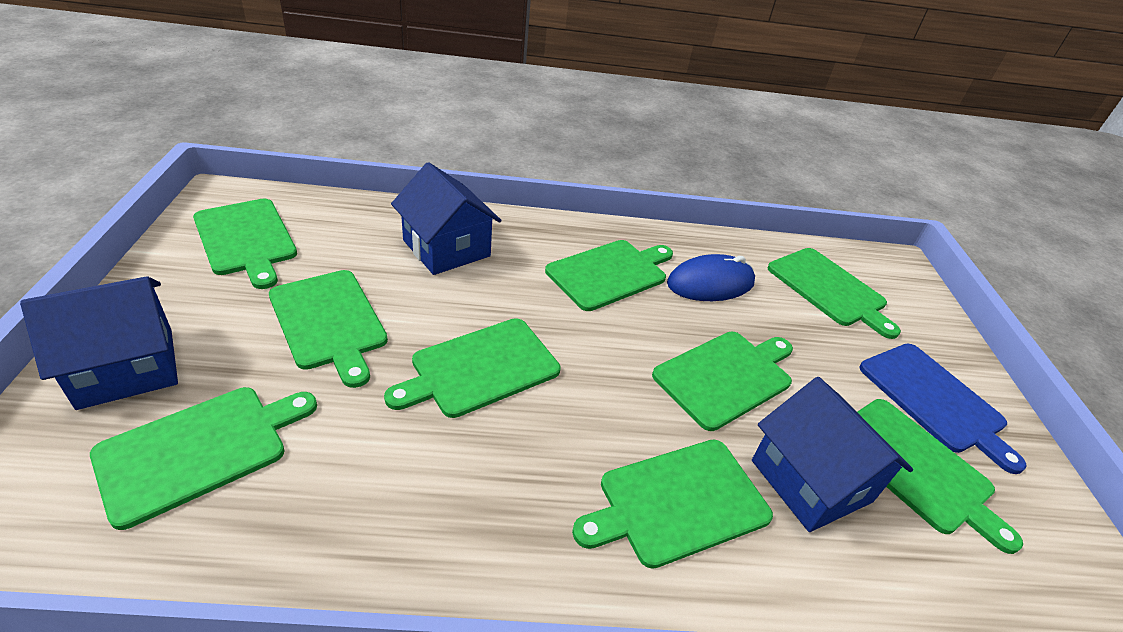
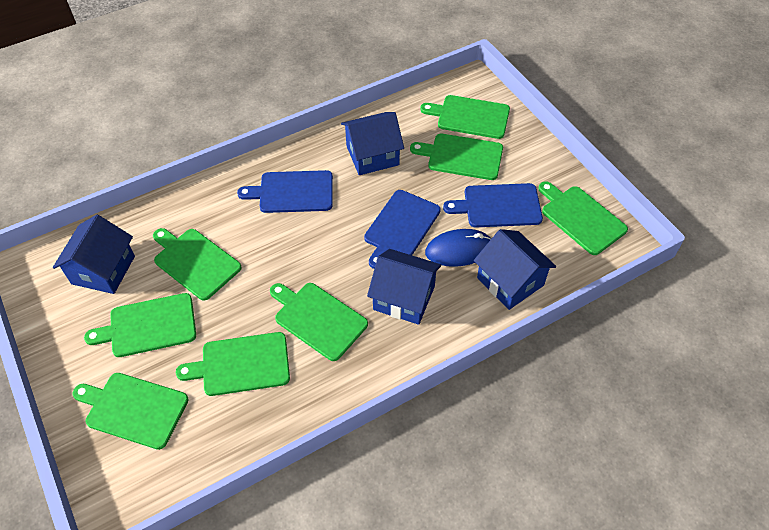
blue cutting board: [859,344,1026,474] = 1 -> [237,170,333,213] [364,190,441,269] [443,183,543,227] = 3
blue house: [20,276,178,410] [391,162,502,275] [752,377,913,532] = 3 -> [53,215,135,294] [341,112,404,175] [367,249,441,325] [474,229,557,310] = 4
green cutting board: [90,387,317,530] [193,199,297,289] [269,270,388,388] [384,318,561,418] [545,240,673,311] [572,440,773,569] [652,332,793,431] [768,248,901,339] [857,399,1023,554] = 9 -> [72,373,189,450] [84,293,196,357] [153,228,242,301] [176,332,290,396] [270,283,368,361] [410,134,503,180] [420,95,510,139] [538,181,628,255] = 8

